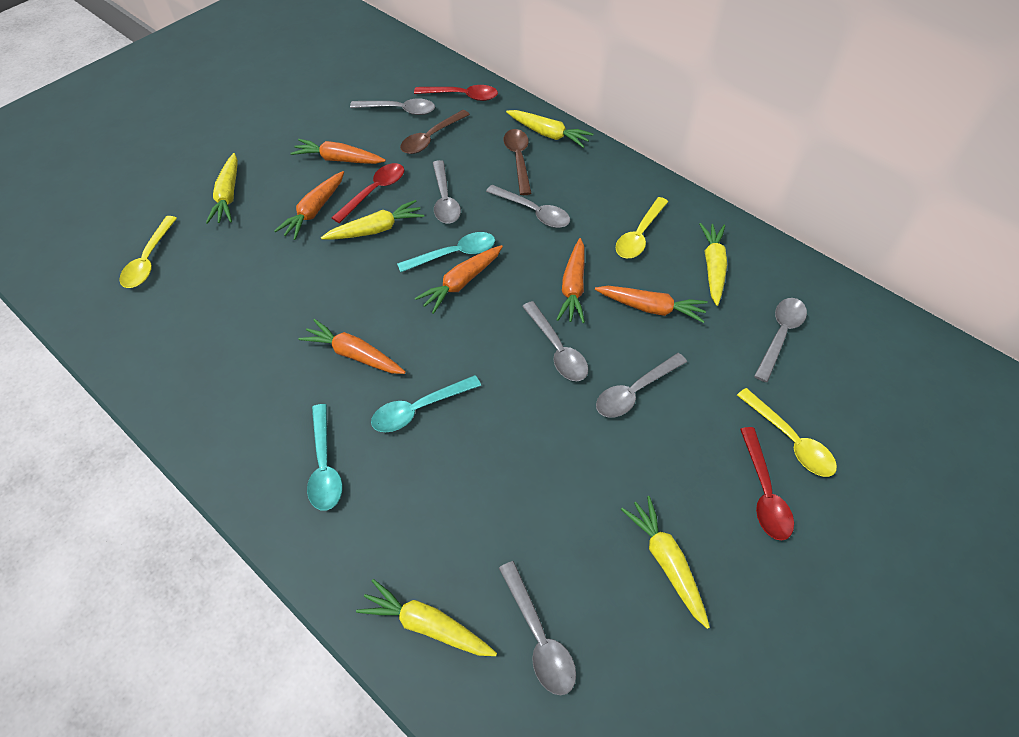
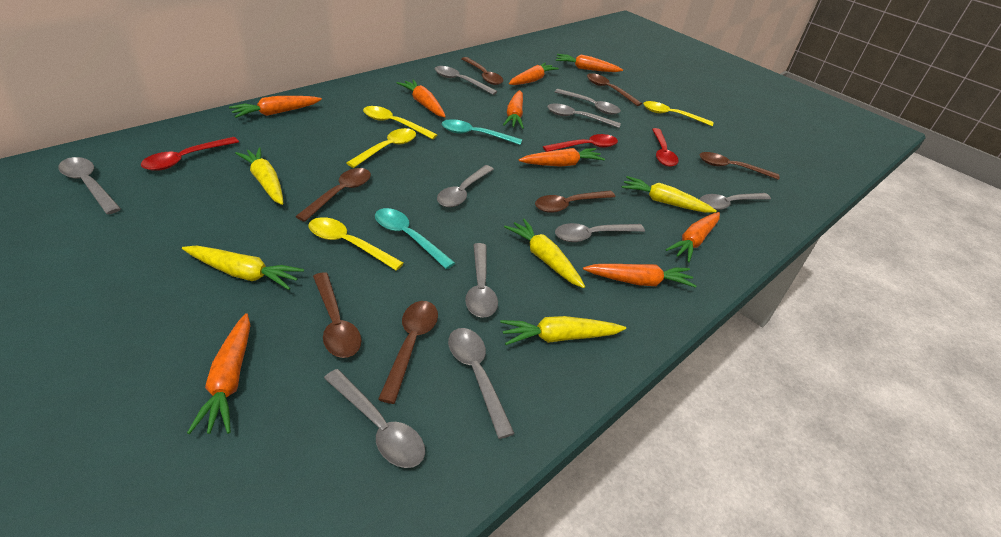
brown spoon: [400,110,470,154] [504,129,532,195] = 2 -> [295,168,371,222] [313,273,361,358] [378,301,438,404] [461,57,503,85] [535,190,615,213] [587,73,642,106] [700,152,780,180] = 7
grey spoon: [350,99,435,115] [433,160,461,224] [486,185,570,228] [499,561,576,696] [522,301,588,381] [596,353,687,418] [754,298,807,382] = 7 -> [58,157,121,214] [324,369,425,468] [435,66,498,95] [437,165,494,207] [448,328,515,439] [465,243,498,318] [547,103,621,128] [555,89,621,115] [555,223,645,242] [700,193,771,210] = 10
orange carrot: [274,171,344,240] [290,139,386,164] [298,319,406,374] [415,245,503,314] [556,238,585,323] [595,286,708,323] = 6 -> [187,313,251,434] [229,96,322,118] [397,79,446,117] [503,90,524,129] [509,62,559,85] [519,148,605,167] [556,54,623,72] [583,264,697,288] [665,212,720,262] = 9
turquoise spoon: [307,404,342,511] [371,375,481,432] [397,232,495,272] = 3 -> [375,208,455,269] [442,119,522,145] = 2
yellow carrot: [206,153,238,224] [321,200,424,240] [356,579,497,656] [506,110,593,148] [621,496,710,629] [699,223,727,306] = 6 -> [182,246,304,290] [235,147,283,205] [500,316,626,345] [504,219,585,288] [622,176,717,213] = 5
yellow spoon: [119,216,177,288] [616,197,668,258] [737,388,837,477] = 3 -> [308,217,404,271] [347,128,416,168] [363,106,437,139] [643,101,714,126] = 4

